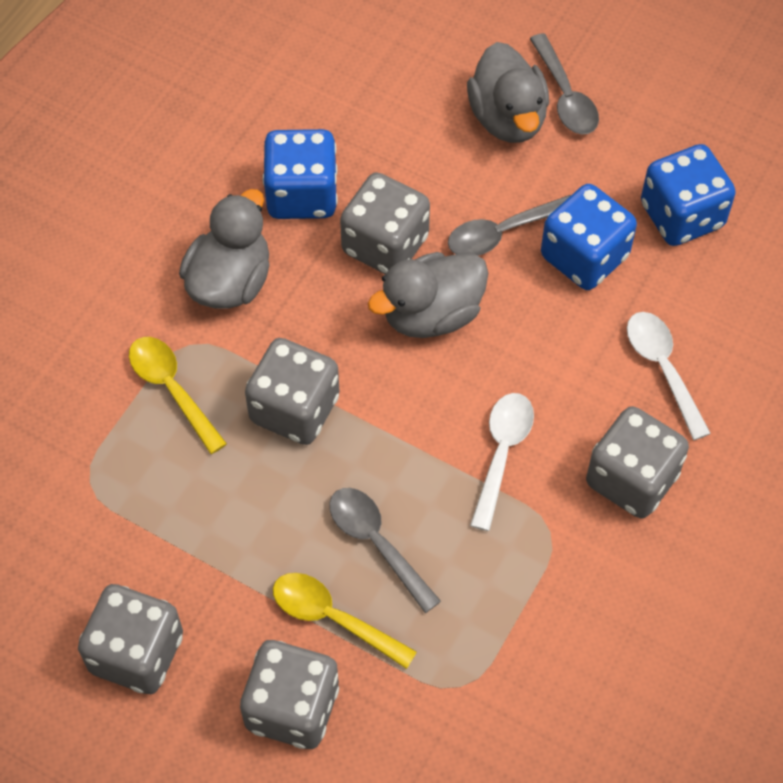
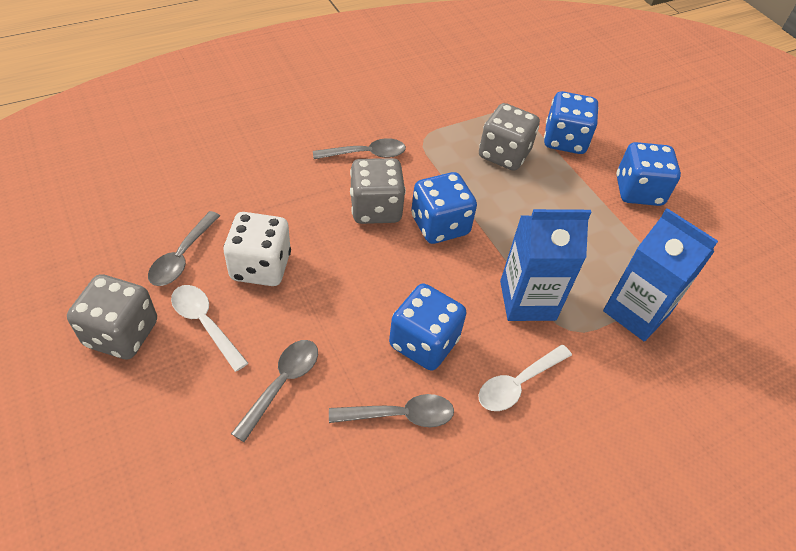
blue carton: none = 0 -> [500,209,591,321] [603,208,718,341] = 2
blue dice: [263,129,338,219] [541,184,637,290] [641,144,736,246] = 3 -> [389,283,467,371] [411,172,477,244] [544,91,599,154] [617,142,681,206] = 4
grey dice: [78,584,183,694] [240,640,339,749] [245,338,339,445] [340,172,430,274] [586,406,689,518] = 5 -> [67,274,157,359] [350,158,406,224] [479,103,540,171] = 3
grey duck: [179,189,270,309] [368,252,488,338] [467,42,549,143] = 3 -> none = 0
grey spoon: [329,488,441,613] [448,195,571,256] [530,33,599,134] = 3 -> [148,211,220,286] [231,340,318,442] [313,138,406,159] [329,394,454,427] = 4
white dice: none = 0 -> [223,212,291,286] = 1
yellow spoon: [129,337,227,454] [273,573,417,669] = 2 -> none = 0

